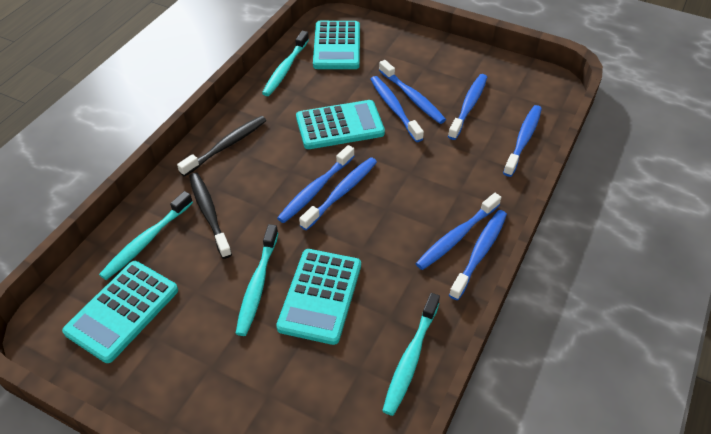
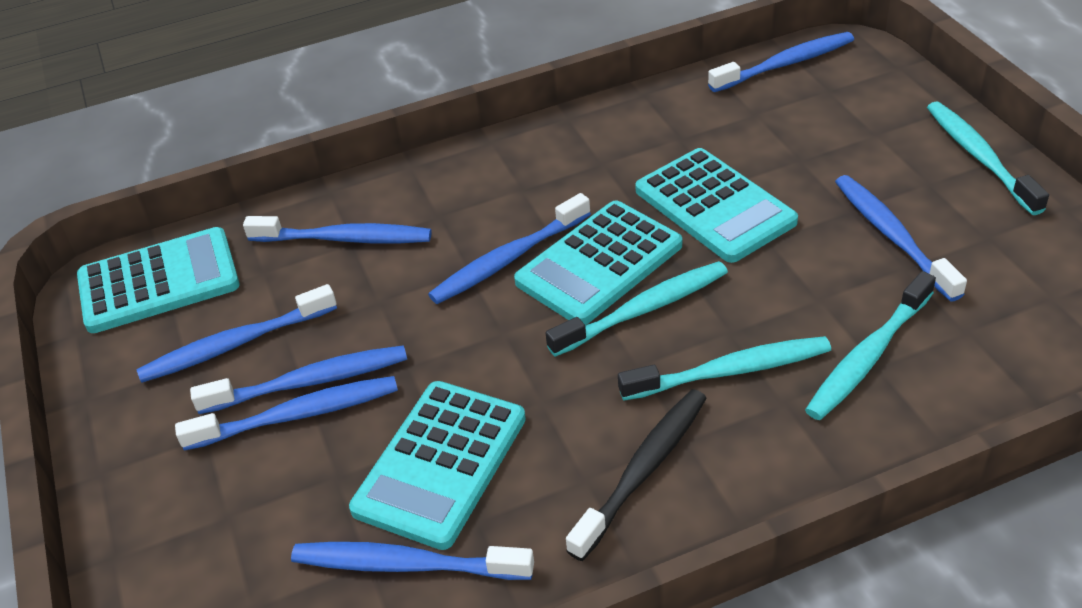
black toothbrush: [177,116,266,177] [189,173,232,259] = 2 -> [566,389,707,561] = 1

